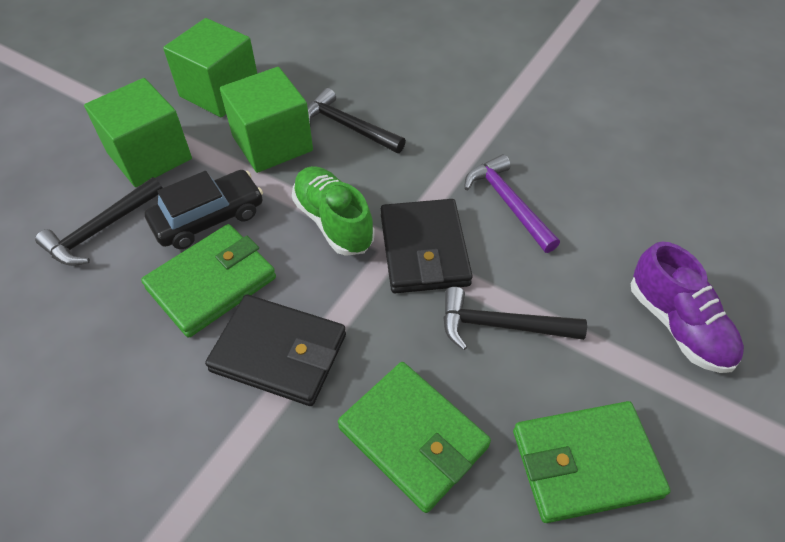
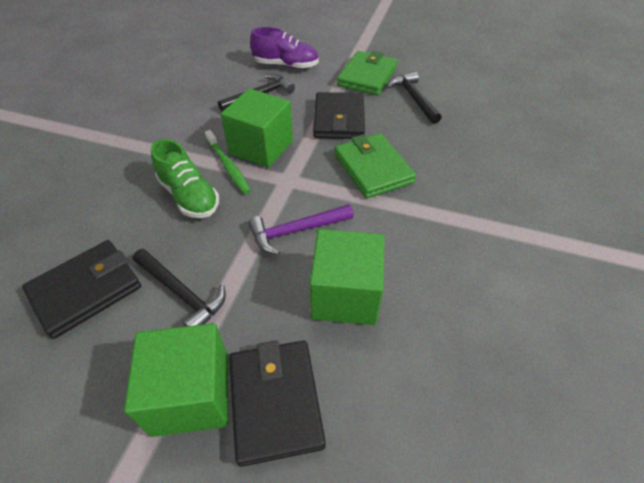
black car: [144,170,263,249] = 1 -> none = 0
black wallet: [205,295,346,406] [381,199,473,293] = 2 -> [22,240,141,339] [229,340,326,467] [313,92,365,139] = 3
green toothbrush: none = 0 -> [205,130,251,194] = 1
green wallet: [141,224,276,338] [338,362,491,513] [513,401,671,523] = 3 -> [334,133,416,199] [337,51,397,95] = 2

